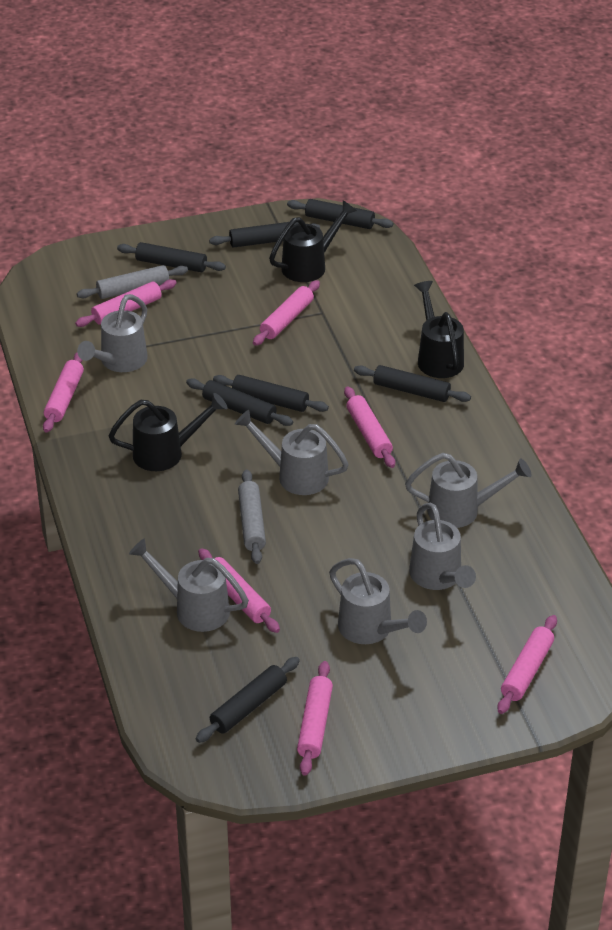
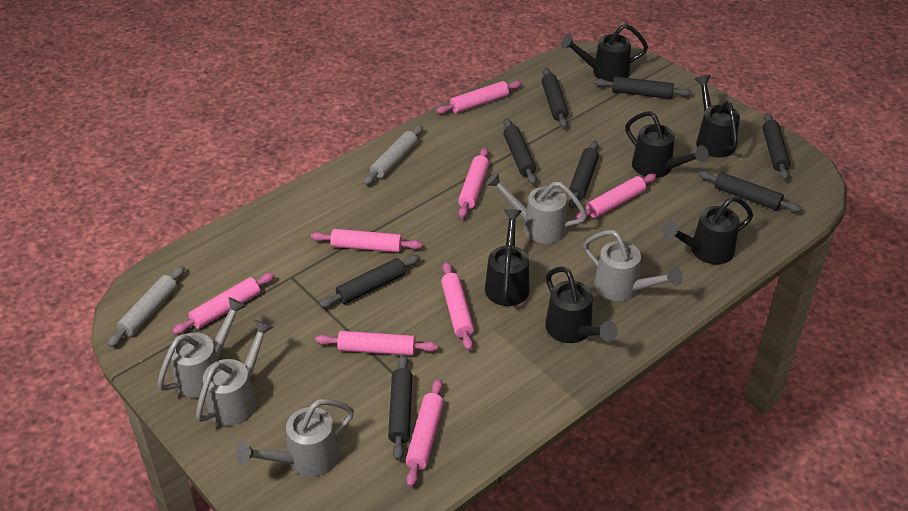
black rolling pin: [117,242,226,272] [186,378,293,426] [196,657,300,743] [209,222,320,248] [213,375,329,412] [287,199,393,229] [354,365,471,402] = 7 -> [319,255,420,308] [388,354,412,460] [503,118,537,185] [542,67,569,128] [569,141,599,209] [594,76,692,99] [698,171,802,212] [762,113,790,180] = 8
black watering can: [108,393,228,471] [269,200,357,282] [414,281,464,378] = 3 -> [485,209,530,306] [545,266,618,343] [561,24,648,82] [625,111,709,178] [662,196,753,264] [695,75,740,157] = 6
grey watering can: [77,294,148,372] [129,538,249,632] [235,410,349,495] [329,558,427,644] [405,453,532,528] [409,503,476,590] = 6 -> [157,297,246,398] [196,320,274,426] [236,399,354,477] [486,172,587,244] [583,230,683,301] = 5
pink rolling pin: [43,353,84,432] [75,279,177,327] [198,548,280,633] [253,280,320,346] [297,661,333,776] [344,386,395,468] [497,615,557,714] = 7 -> [172,272,275,334] [311,229,422,253] [315,331,438,356] [406,379,444,487] [436,81,522,114] [441,262,474,351] [458,148,489,218] [575,174,657,220] = 8

